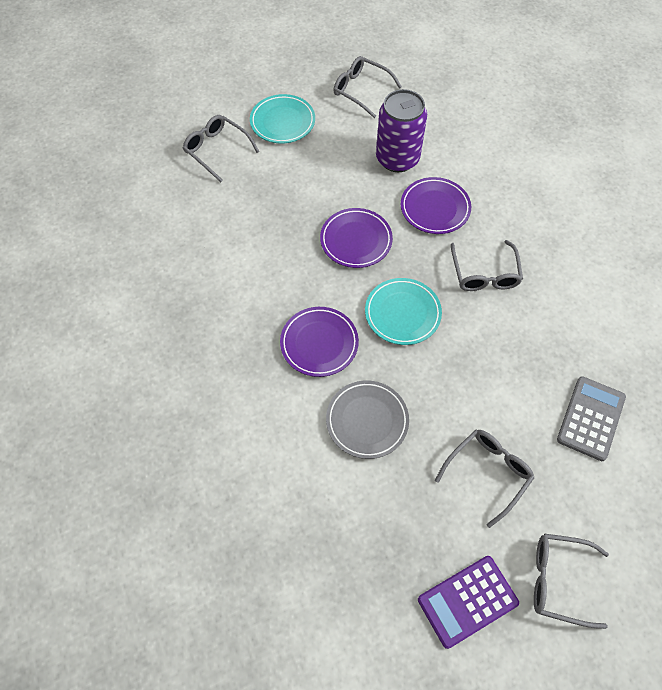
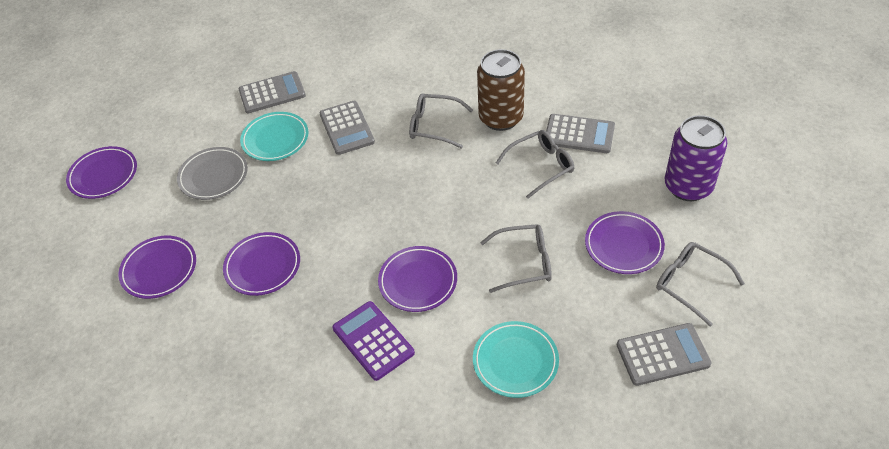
brown can: none = 0 -> [477,49,525,131] = 1
grey calculator: [557,376,626,461] = 1 -> [238,71,306,113] [319,101,375,155] [546,114,615,153] [617,323,712,386] = 4
grey glasses: [183,115,259,182] [334,56,402,118] [435,429,534,528] [451,240,523,291] [534,534,609,629] = 5 -> [409,94,473,149] [480,224,552,293] [496,130,574,199] [656,242,745,327] = 4
purple plate: [280,307,359,377] [320,208,393,268] [401,177,471,234] = 3 -> [66,146,137,199] [119,236,196,299] [223,232,300,296] [378,246,457,312] [585,211,665,274] = 5

